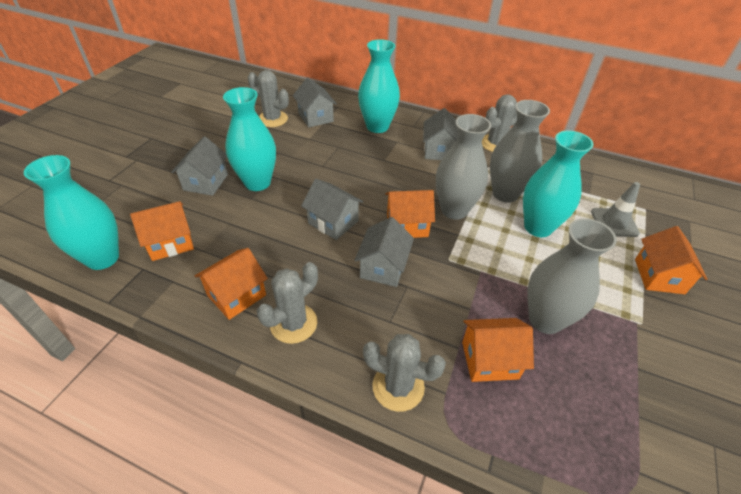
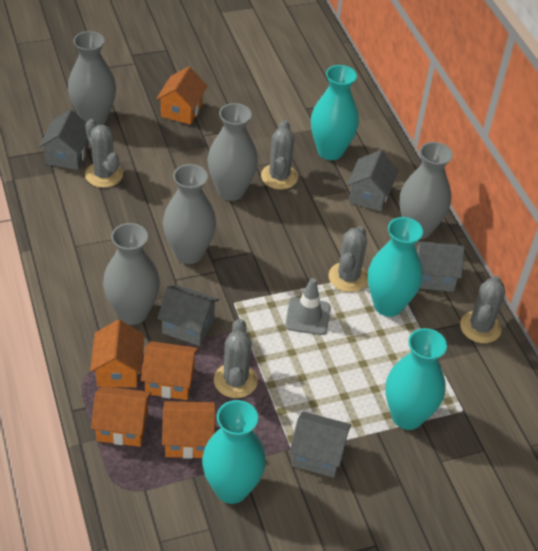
grey cactus: [248,70,289,127] [257,262,318,344] [363,334,446,412] [482,94,517,152] = 4 -> [85,119,123,188] [214,319,258,398] [261,120,298,189] [329,226,368,292] [460,276,505,343] = 5
grey vase: [436,114,491,220] [490,100,550,203] [527,218,617,334] = 3 -> [68,31,116,125] [103,223,160,325] [163,164,216,264] [207,103,258,201] [400,142,453,239] = 5

